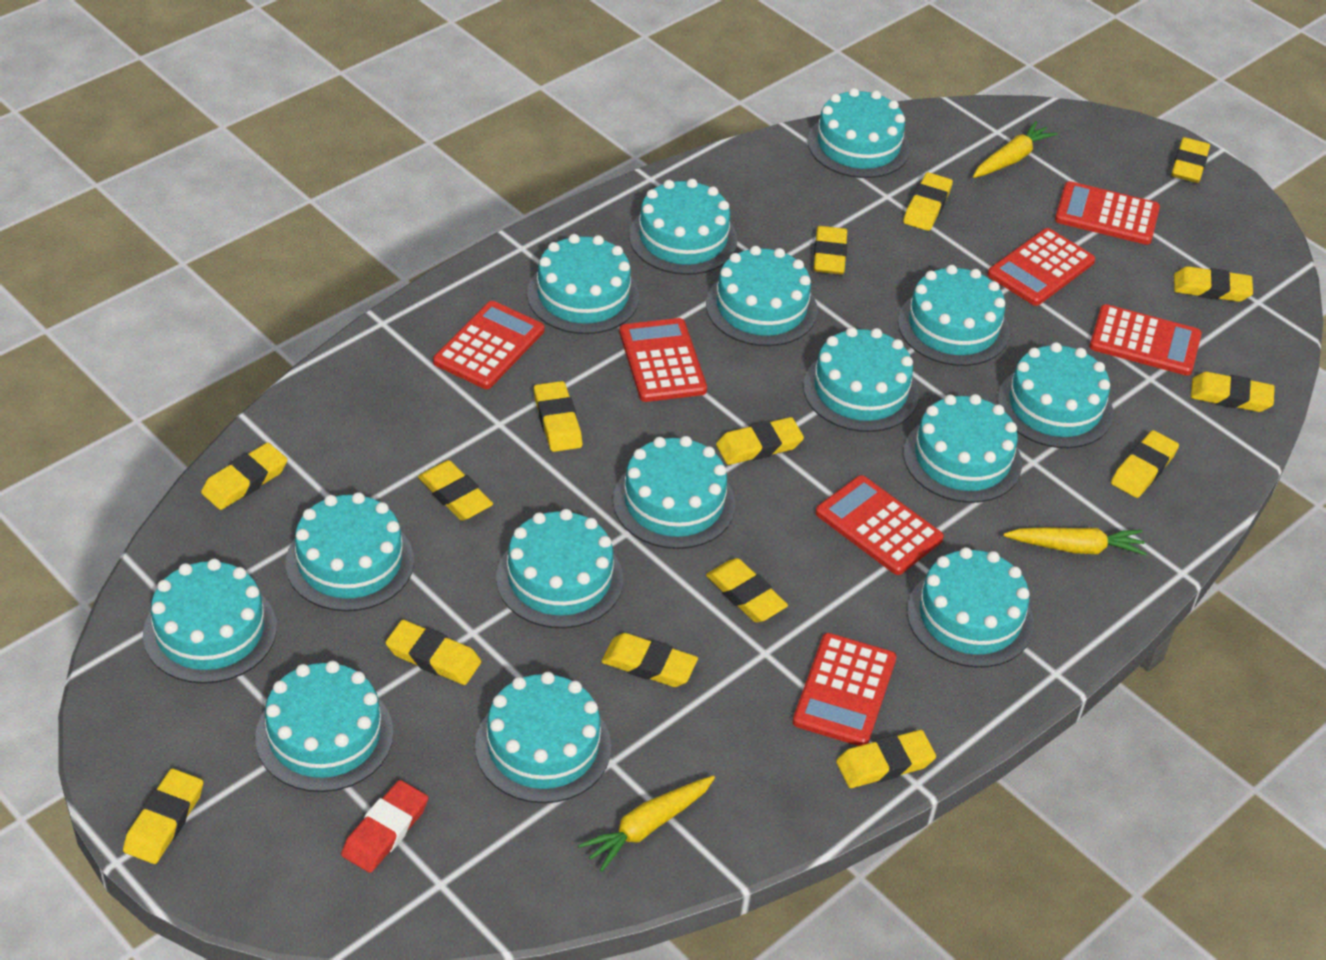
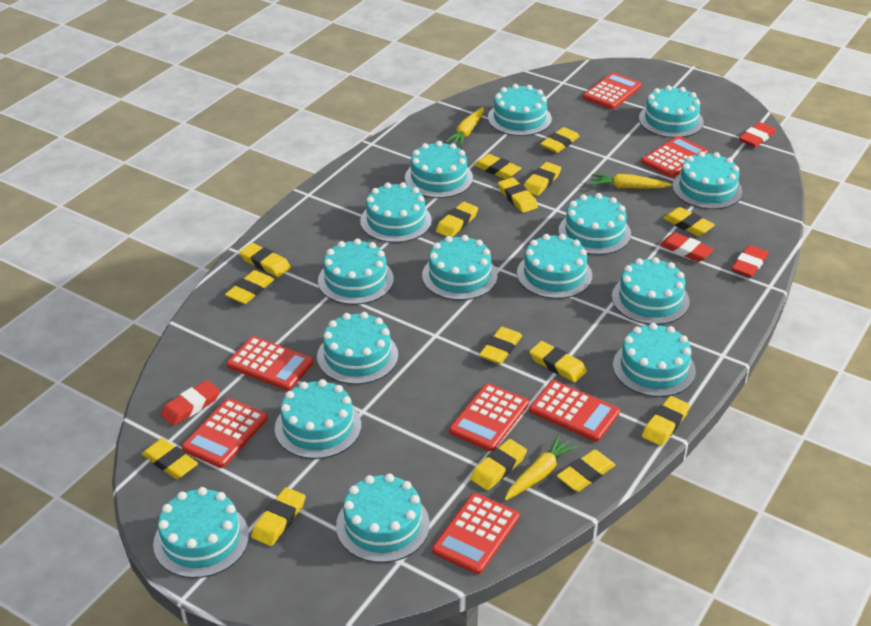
red eraser: [341,780,428,873] = 1 -> [160,380,220,426] [660,233,714,262] [732,245,768,277] [739,122,776,147] = 4

